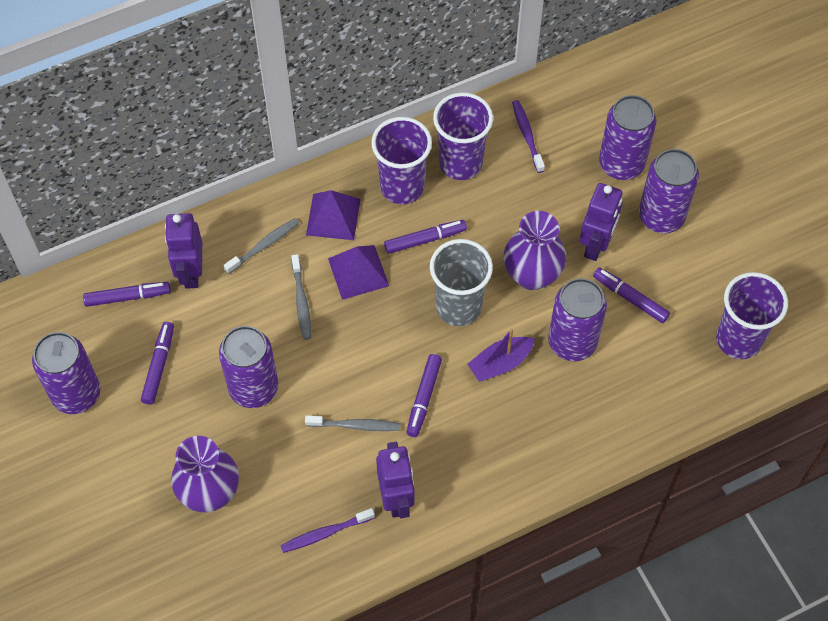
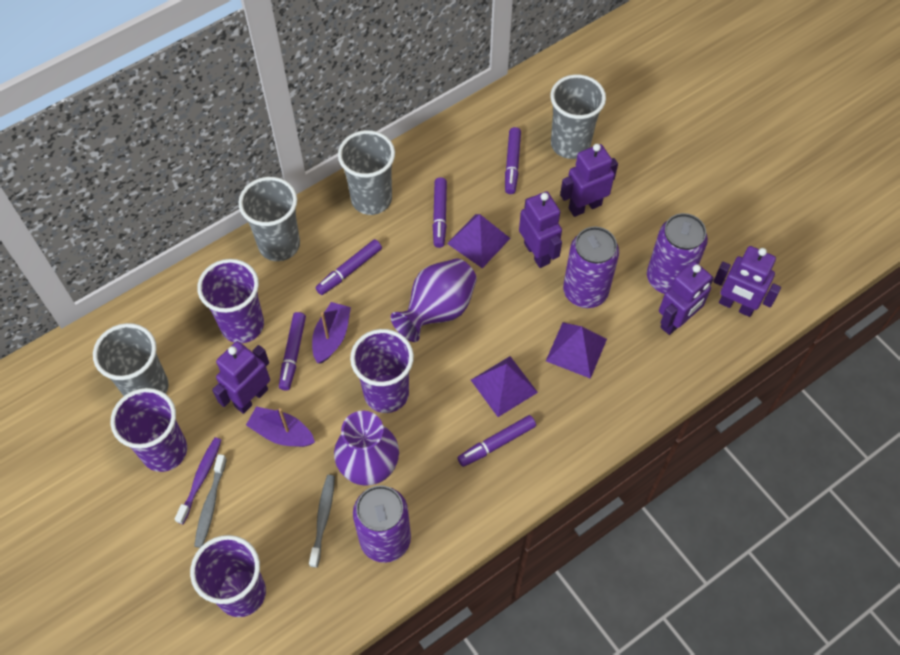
grey cup: [430,239,493,326] = 1 -> [93,323,169,396] [238,177,300,261] [338,130,395,215] [550,74,606,159] = 4
grey toothbrush: [223,218,299,274] [291,254,311,340] [305,415,401,431] = 3 -> [194,454,227,548] [309,475,335,568] = 2
purple boat: [467,328,535,382] = 1 -> [246,406,315,447] [312,302,351,363] = 2
purple can: [32,332,100,414] [219,326,278,408] [548,278,607,361] [599,95,656,180] [639,149,699,233] = 5 -> [353,485,411,563] [563,227,619,308] [647,213,708,294] = 3
purple cup: [371,117,432,204] [433,92,493,180] [716,272,788,359] = 3 -> [111,388,187,472] [190,535,266,617] [197,259,264,343] [350,329,414,413] = 4
purple pyramid: [306,190,361,240] [328,245,389,300] = 2 -> [447,214,510,268] [471,356,538,417] [546,322,607,379] = 3
purple robot: [165,213,202,289] [376,442,414,518] [580,183,623,261] = 3 -> [212,341,270,414] [519,191,562,268] [560,144,618,217] [659,261,714,335] [713,246,781,317] = 5
purple toothbrush: [280,508,375,553] [512,100,545,173] = 2 -> [174,437,221,524] = 1

